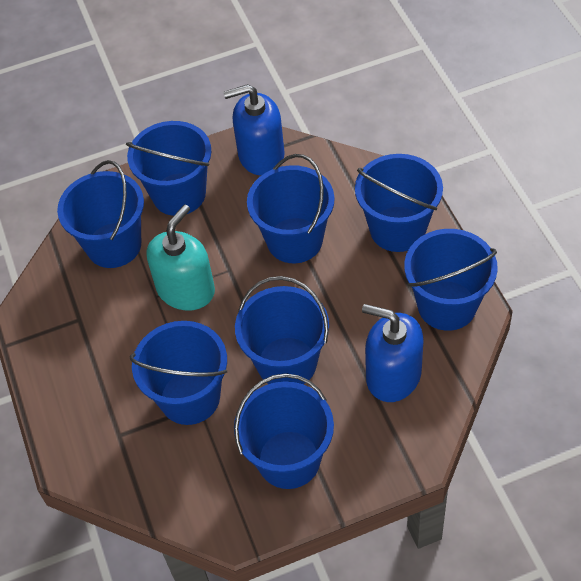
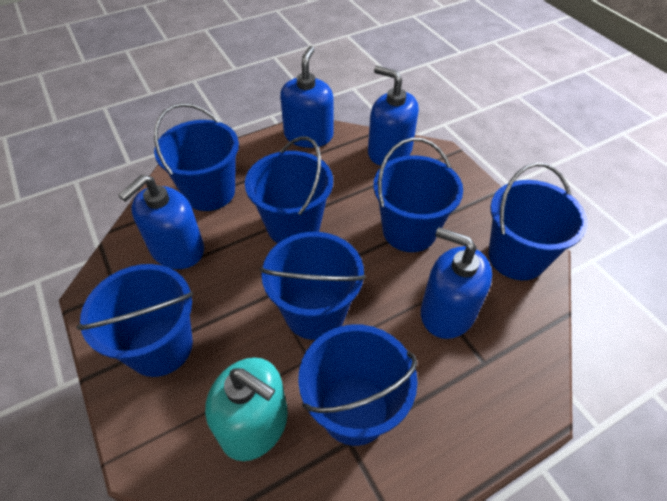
blue bucket: [57,160,144,268] [126,121,212,216] [130,321,227,425] [234,373,334,489] [235,276,329,385] [247,154,335,263] [355,154,443,252] [404,229,498,331] = 8 -> [76,264,193,377] [154,103,239,211] [245,136,333,243] [259,232,366,340] [298,324,418,446] [373,138,463,252] [488,163,587,280] = 7
blue soap dispenser: [223,84,285,176] [362,304,424,402] = 2 -> [118,175,204,269] [280,46,333,148] [368,66,419,166] [421,227,492,339] = 4

